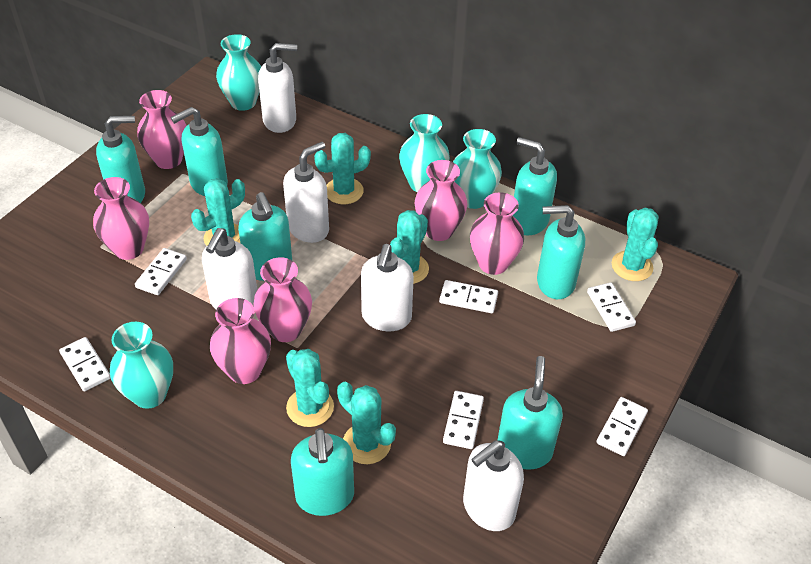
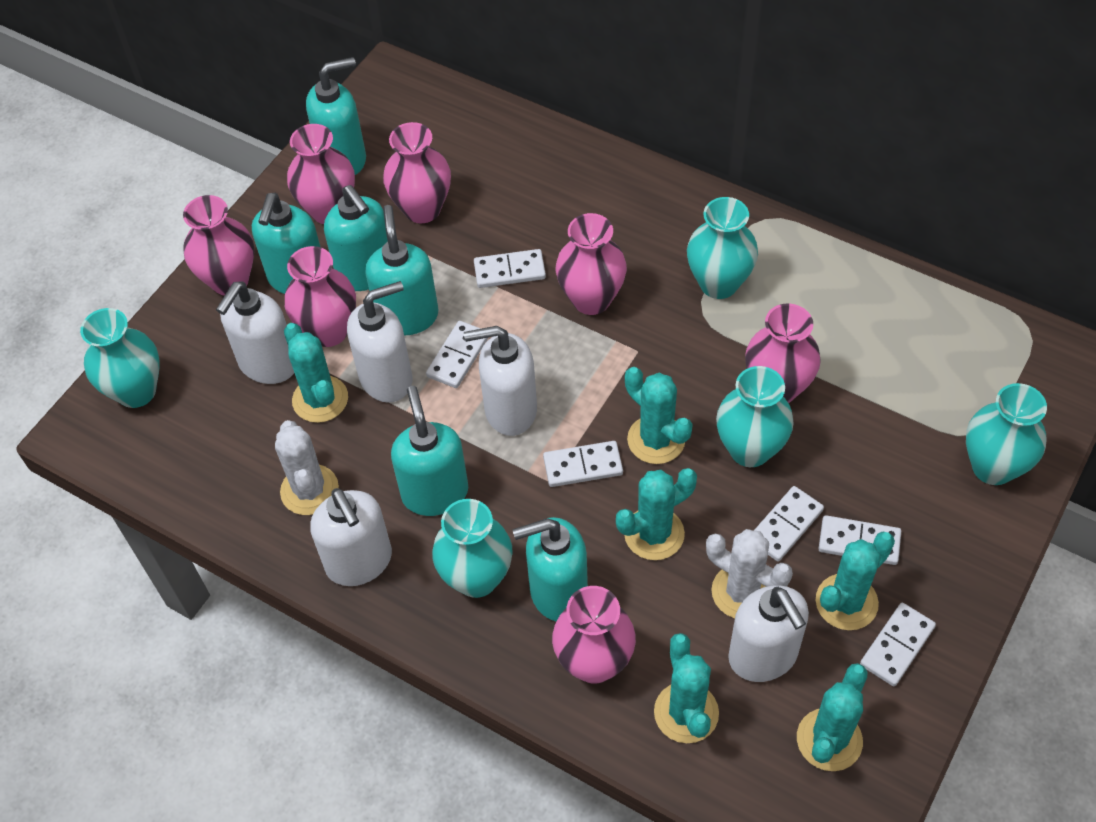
pink vase: [93,177,149,260] [137,90,187,169] [210,298,271,384] [253,257,312,342] [414,160,467,241] [470,192,524,275] = 6 -> [183,195,254,295] [285,246,356,347] [287,124,355,224] [383,122,451,223] [552,586,636,683] [556,213,627,315] [745,304,821,403] = 7
turquoise soap dispenser: [96,116,145,203] [171,107,228,196] [238,192,292,281] [291,428,354,516] [498,356,563,470] [513,137,557,236] [537,205,585,299] = 7 -> [252,193,320,294] [306,57,366,175] [324,185,388,291] [365,205,438,336] [391,386,468,516] [513,517,588,622] = 6
turquoise vase: [110,322,173,409] [216,34,261,111] [399,114,450,192] [453,129,502,209] = 4 -> [80,308,160,408] [432,499,513,598] [687,197,758,299] [716,366,794,467] [966,383,1047,485] = 5
white cactus: none = 0 -> [275,420,339,515] [706,529,793,618] = 2

